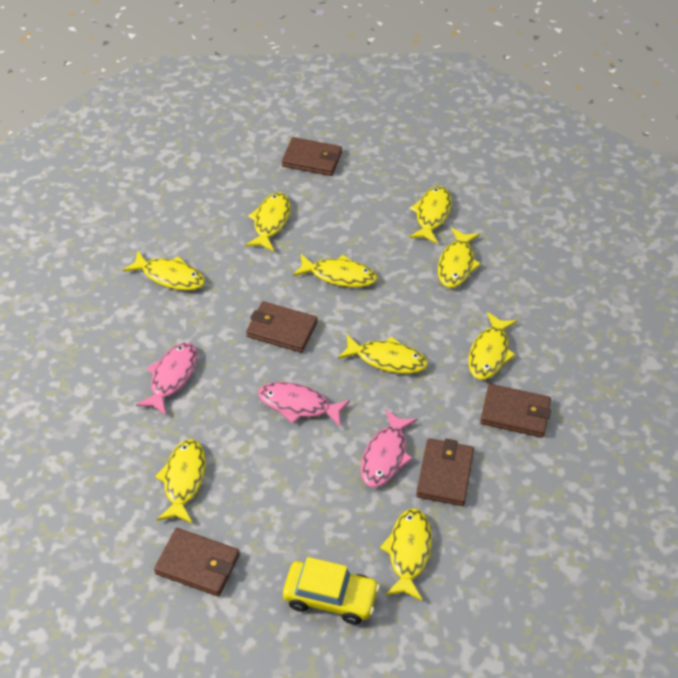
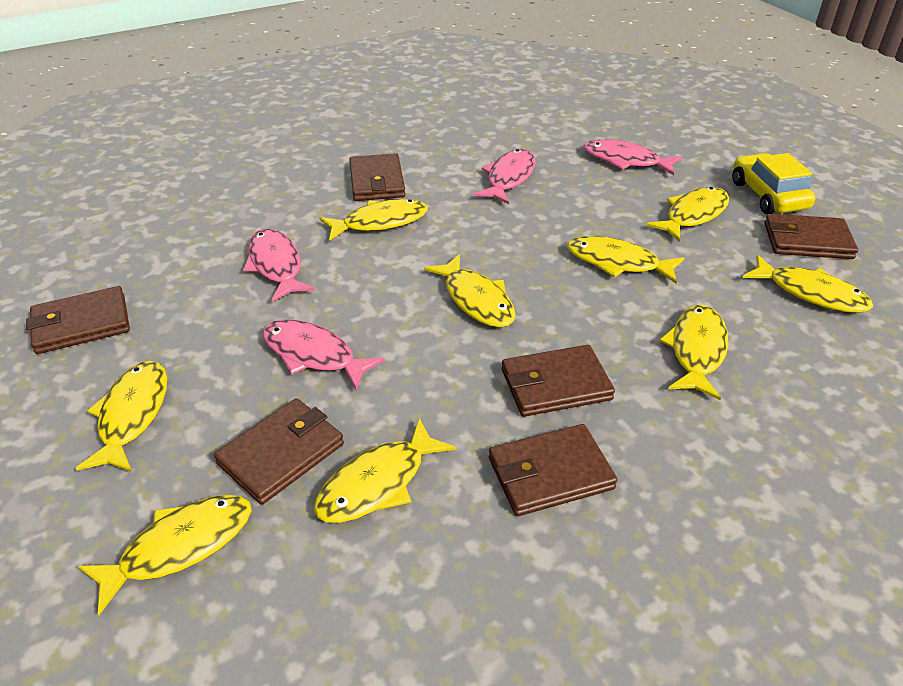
brown wallet: [154,528,240,596] [246,301,317,353] [282,137,342,176] [416,438,474,506] [480,384,551,438] = 5 -> [26,286,130,354] [214,398,344,505] [349,153,405,201] [489,424,618,516] [502,345,615,417] [764,214,858,259] = 6
pink fish: [136,343,197,415] [258,382,350,427] [361,409,417,487] = 3 -> [243,229,315,302] [262,319,385,390] [473,149,536,204] [584,139,682,175] = 4

